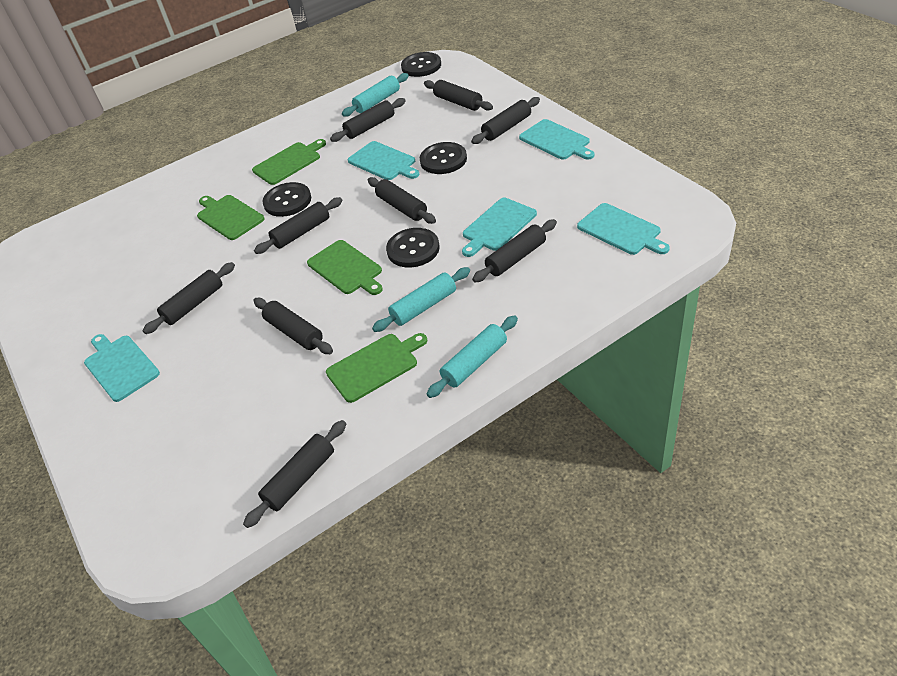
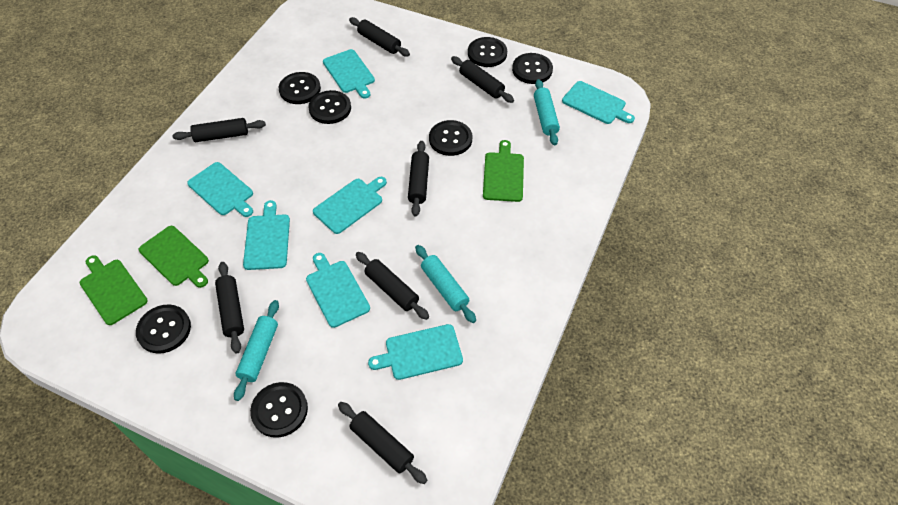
black button: [262,182,311,217] [386,228,440,268] [401,52,441,77] [420,142,467,174] = 4 -> [136,304,191,354] [250,382,308,438] [279,72,321,104] [309,90,351,124] [429,120,472,156] [468,37,507,67] [512,53,553,84] = 7
black rolling pin: [143,262,235,334] [243,420,346,528] [253,298,333,354] [254,197,343,254] [330,98,405,142] [368,177,436,224] [424,80,493,111] [471,97,540,144] [472,219,557,283] = 9 -> [172,118,266,142] [215,262,244,354] [338,402,427,484] [349,17,410,57] [356,252,429,320] [408,141,429,217] [451,56,514,103] = 7
green cutting board: [197,195,265,240] [252,139,326,185] [307,240,383,295] [326,333,427,403] = 4 -> [80,255,148,325] [139,226,209,288] [483,140,524,202] = 3
turquoise cutting board: [84,334,160,402] [348,141,419,180] [462,198,537,257] [519,119,595,160] [577,203,670,255] = 5 -> [187,162,253,217] [243,200,290,270] [306,253,370,328] [313,177,387,234] [323,49,375,98] [368,324,463,380] [562,81,635,124] = 7

